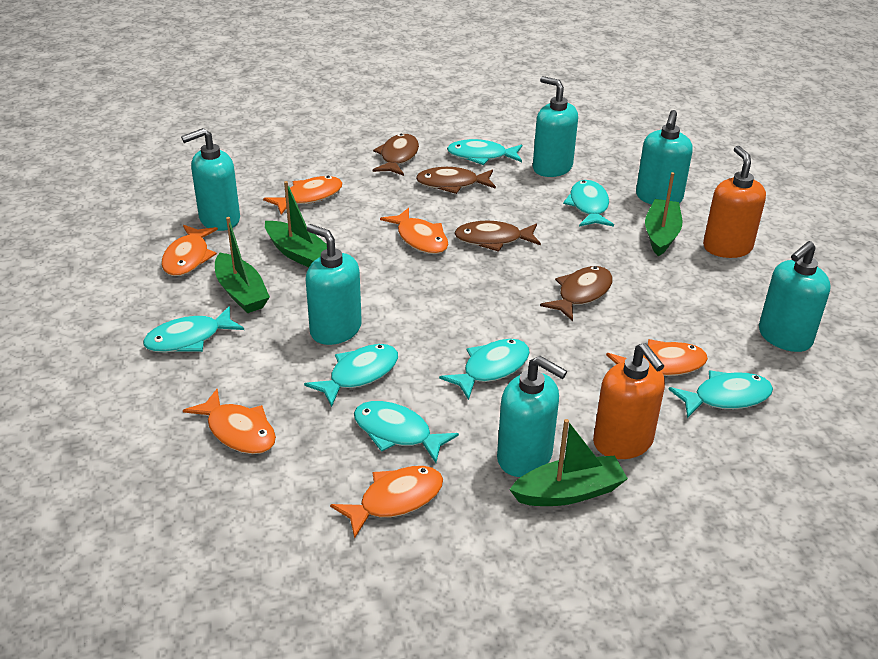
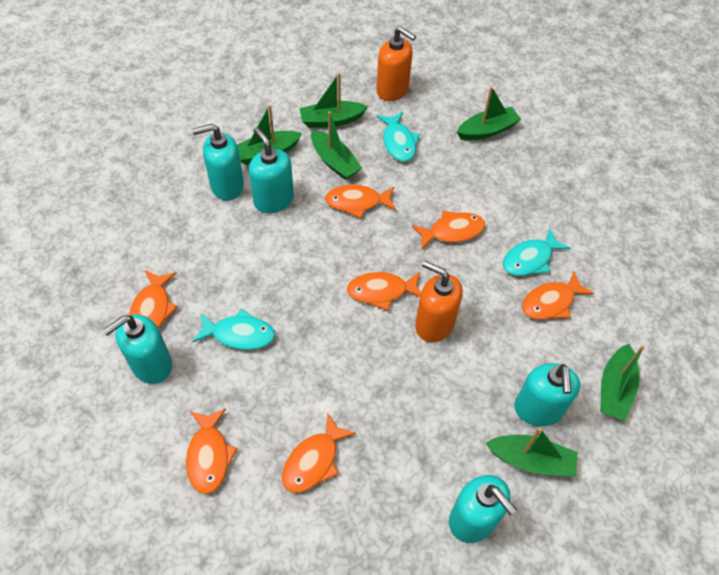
brown fish: [372,133,419,176] [416,167,496,194] [454,221,541,252] [540,266,613,321] = 4 -> none = 0
green boat: [215,217,270,313] [265,181,327,267] [509,419,628,506] [645,172,682,256] = 4 -> [237,105,302,165] [299,73,368,128] [311,111,362,180] [457,86,521,140] [486,427,578,477] [600,344,645,421] = 6
orange fish: [161,225,218,276] [183,388,276,454] [263,176,343,214] [330,466,443,539] [380,208,448,254] [606,339,708,376] = 6 -> [129,270,178,329] [186,408,238,494] [282,412,356,493] [325,185,396,218] [347,272,421,311] [412,211,485,249] [522,271,594,319] = 7
turquoise fish: [143,306,244,353] [304,344,398,407] [354,401,459,463] [439,339,530,400] [447,139,522,165] [563,180,614,227] [668,370,773,418] = 7 -> [192,309,275,350] [377,112,420,162] [503,228,570,276] = 3
turquoise soap dispenser: [181,128,240,231] [305,224,362,345] [497,356,567,477] [533,76,578,177] [636,110,693,205] [759,241,831,352] = 6 -> [103,314,172,384] [192,124,244,200] [249,127,294,213] [449,475,517,543] [514,363,580,427] = 5

